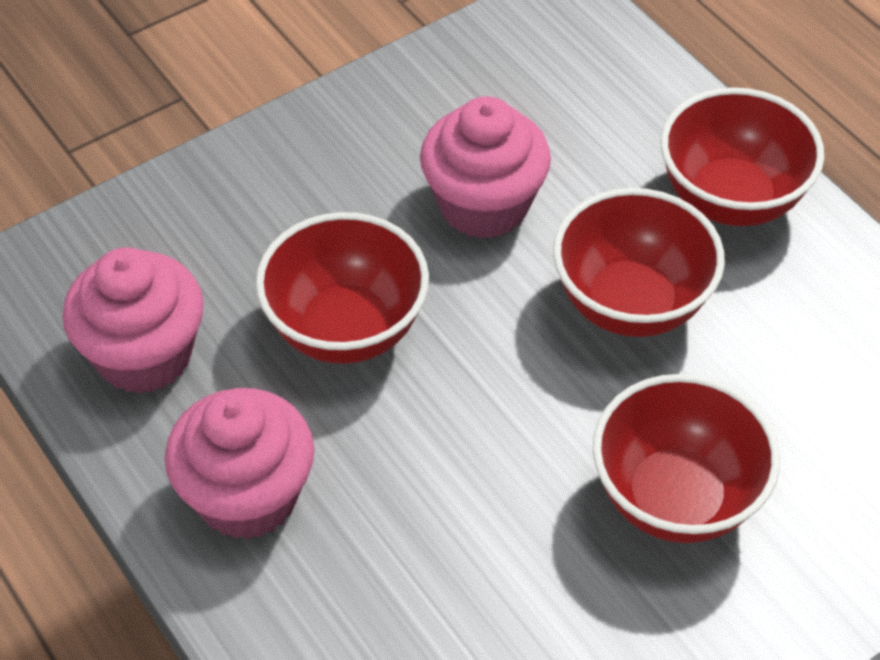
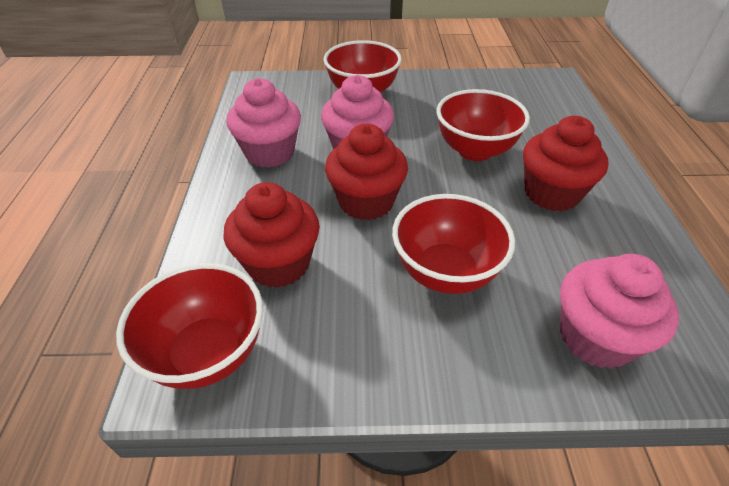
red cupcake: none = 0 -> [223,182,320,288] [325,123,408,221] [523,116,609,211] = 3

